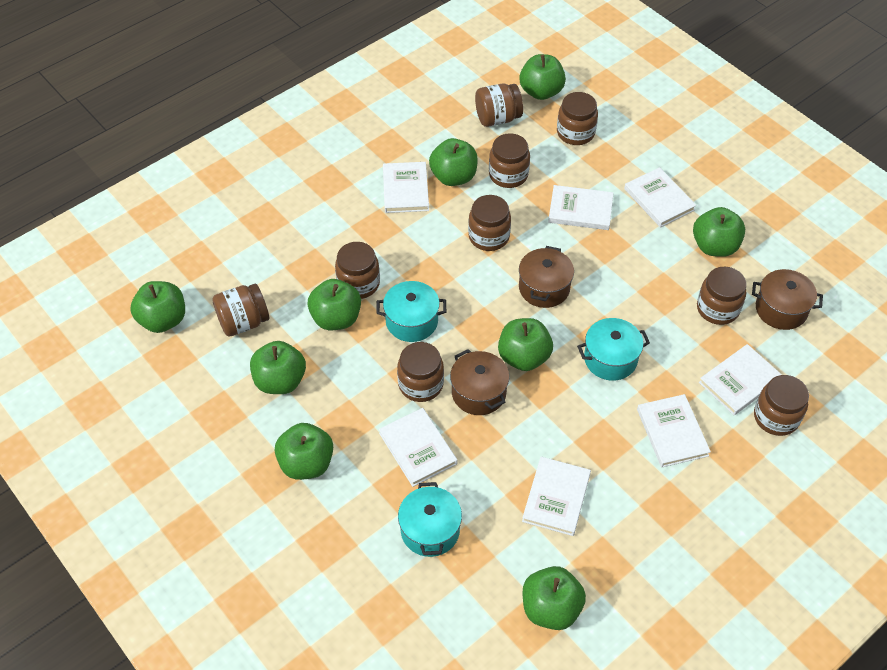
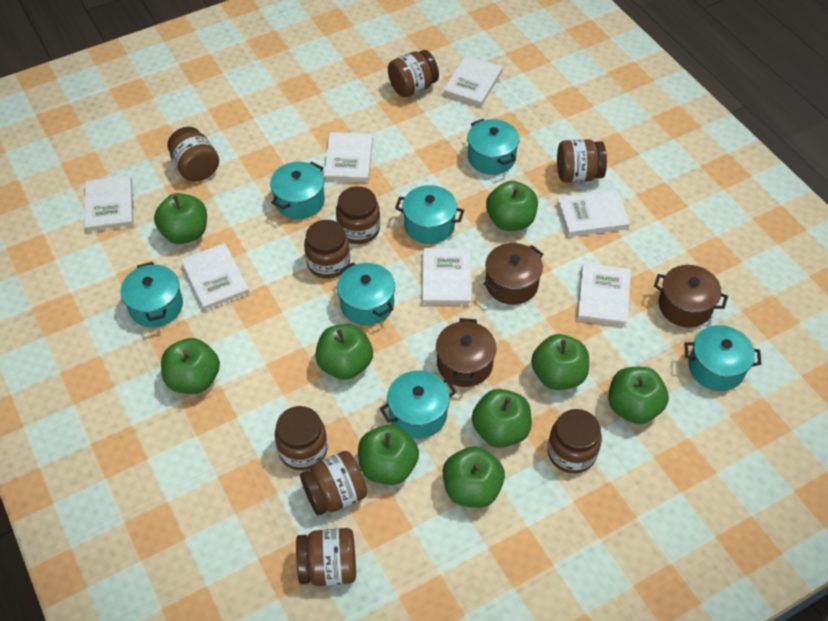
turquoise pot: [376,281,446,342] [398,482,462,557] [577,318,650,381] = 3 -> [120,262,183,327] [270,161,325,219] [337,262,395,326] [380,371,456,439] [395,185,464,244] [467,119,520,175] [685,325,761,391] = 7

